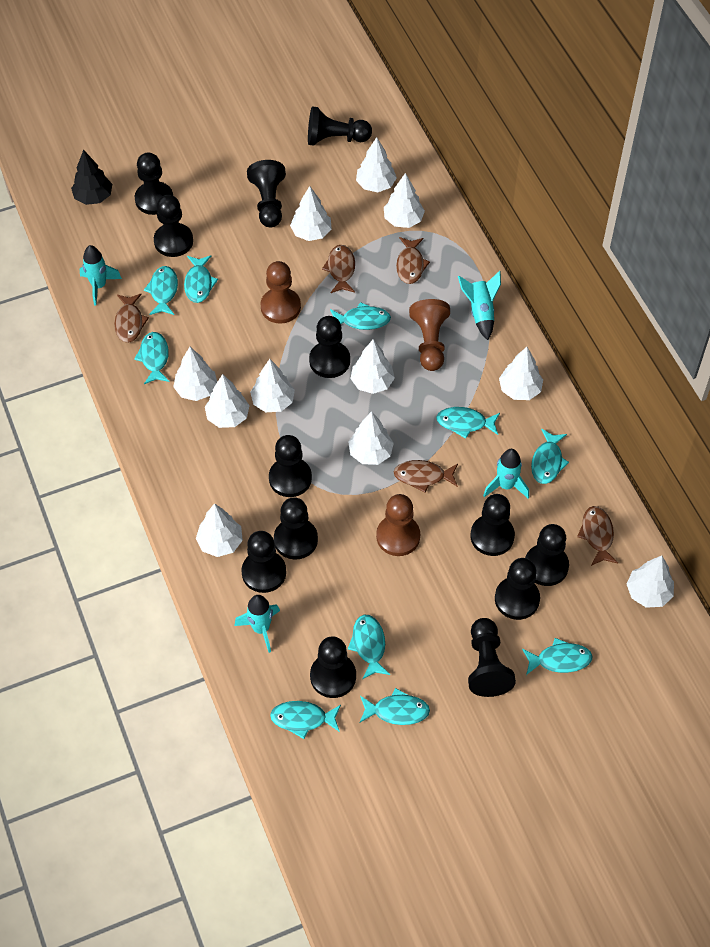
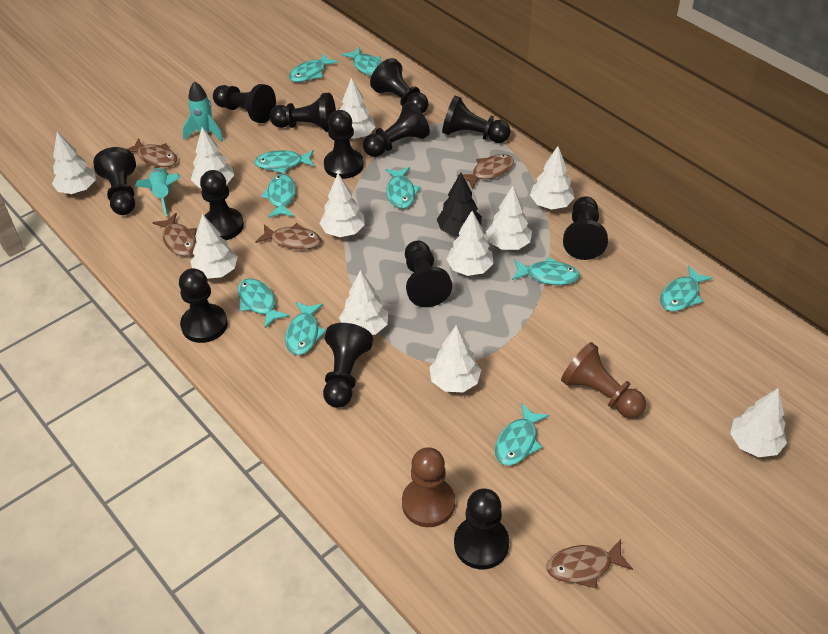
brown pawn: [260,261,301,324] [376,494,420,556] [409,299,450,371] = 3 -> [402,447,455,527] [561,342,646,418] = 2
turquoise rocket: [80,245,122,306] [234,595,280,653] [458,271,501,340] [483,449,529,499] = 4 -> [135,168,180,216] [182,81,223,141] = 2

